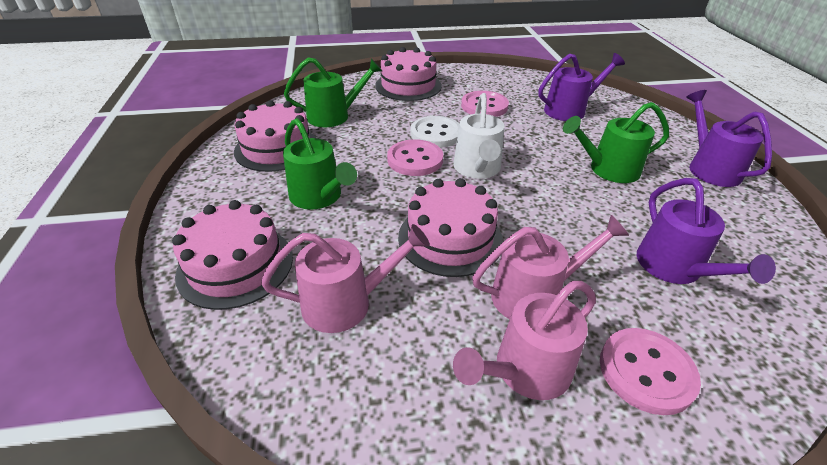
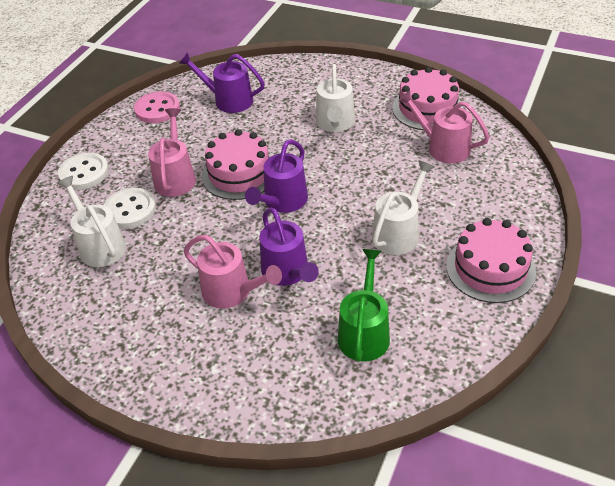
green watering can: [283,118,357,210] [284,57,382,127] [563,102,669,183] = 3 -> [338,249,390,362] = 1
pink button: [387,139,443,176] [461,91,509,117] [600,328,701,415] = 3 -> [134,91,180,123] = 1
pink cake: [172,200,293,310] [234,100,316,172] [375,47,442,101] [398,178,503,277] = 4 -> [202,129,270,200] [392,67,463,130] [446,218,536,303] = 3
white button: [411,116,459,148] = 1 -> [58,153,109,190] [104,188,156,228] = 2
white watering can: [453,93,504,179] = 1 -> [57,176,126,267] [316,64,355,132] [372,160,435,255] = 3

